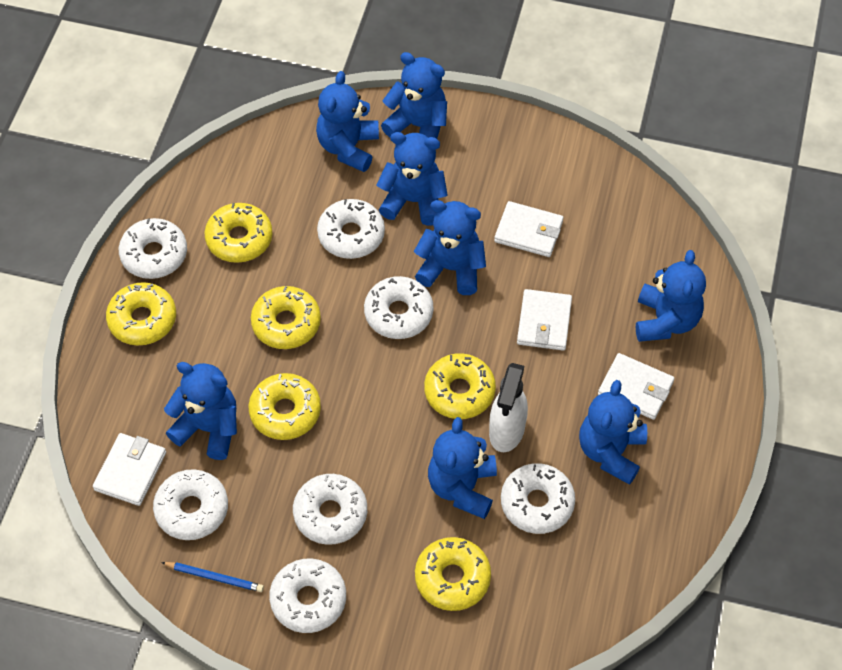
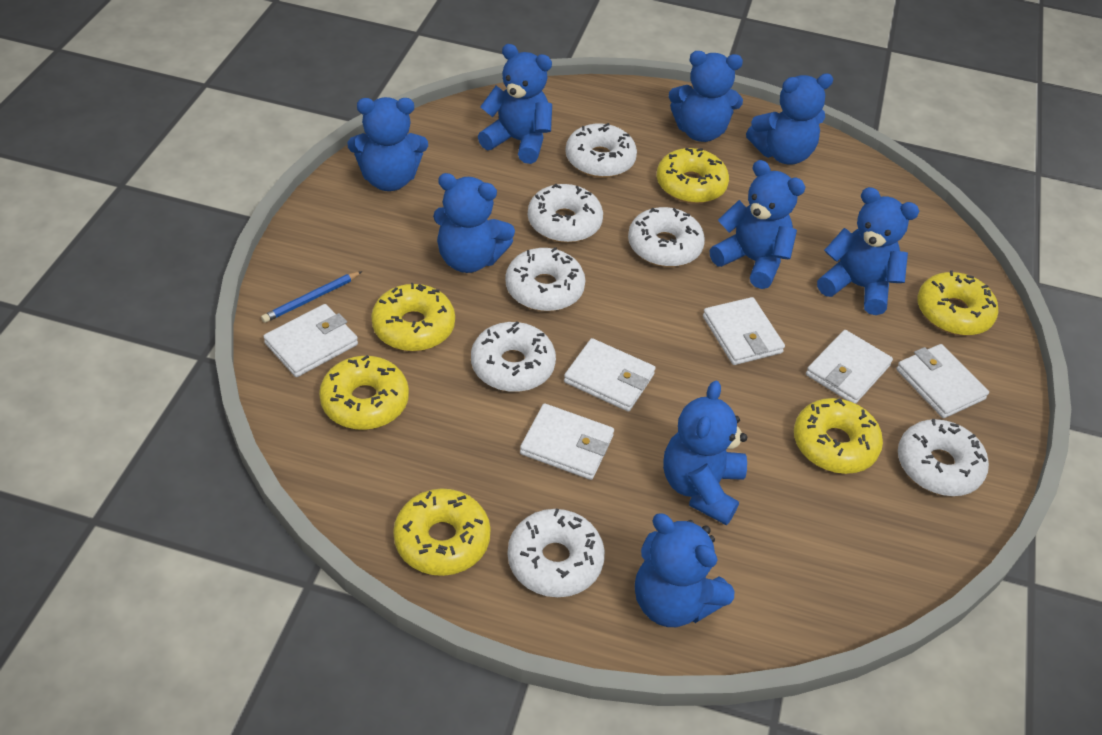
blue teddy bear: [164,362,237,460] [316,71,379,172] [376,132,448,226] [381,52,447,139] [414,200,486,295] [428,417,497,519] [579,380,647,485] [636,250,706,342] = 8 -> [348,97,428,191] [433,173,515,273] [478,44,552,164] [635,513,734,627] [663,380,747,525] [669,51,743,142] [710,160,806,289] [746,73,833,165] [817,187,919,315] = 9
white spray bottle: [489,363,528,452] = 1 -> none = 0
white wallet: [93,433,166,506] [494,201,563,257] [517,289,572,351] [598,353,674,420] = 4 -> [263,304,358,377] [520,403,614,480] [564,338,655,412] [703,297,785,365] [806,330,893,404] [896,344,989,418] = 6

